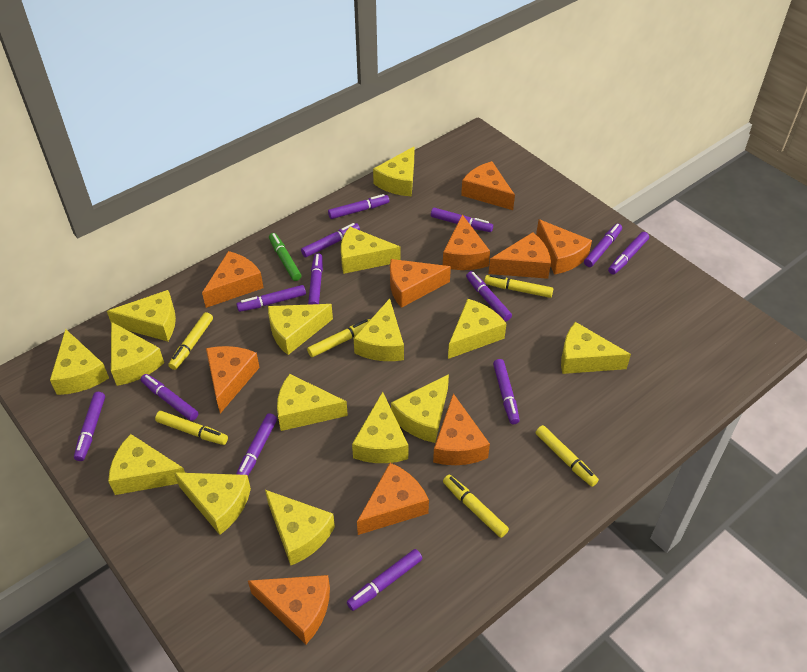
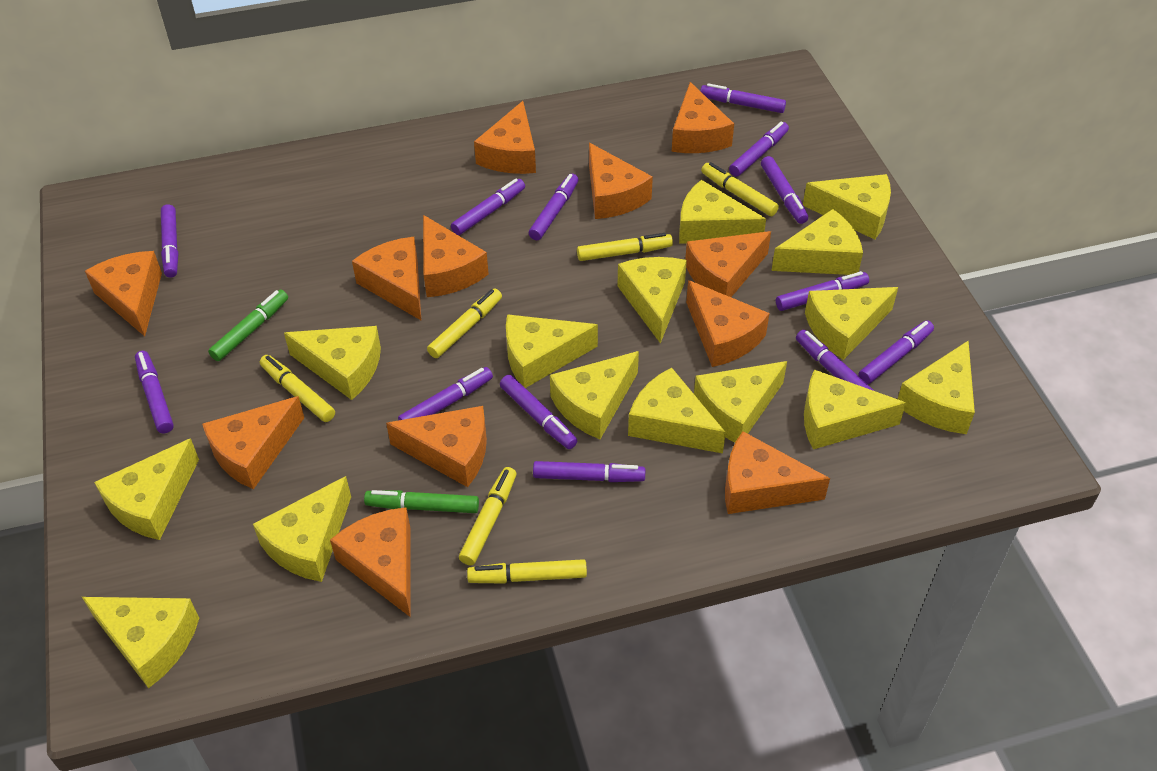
green marker: [269,233,301,281] = 1 -> [208,290,288,361] [364,490,479,513] = 2
orange cheese: [202,251,263,308] [206,346,260,413] [248,575,330,644] [357,463,429,535] [390,259,451,308] [433,393,490,465] [443,215,490,270] [461,161,515,210] [489,232,551,279] [536,219,592,275] = 10 -> [85,251,162,336] [202,396,304,489] [330,507,410,617] [352,237,421,320] [386,406,487,487] [423,215,489,297] [474,101,536,174] [589,143,653,219] [672,82,734,153] [685,231,771,297] [686,280,769,367] [725,431,830,514] = 12

